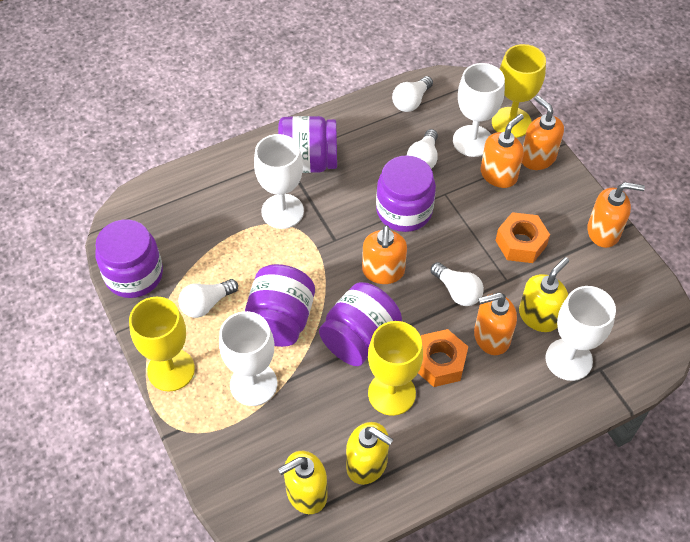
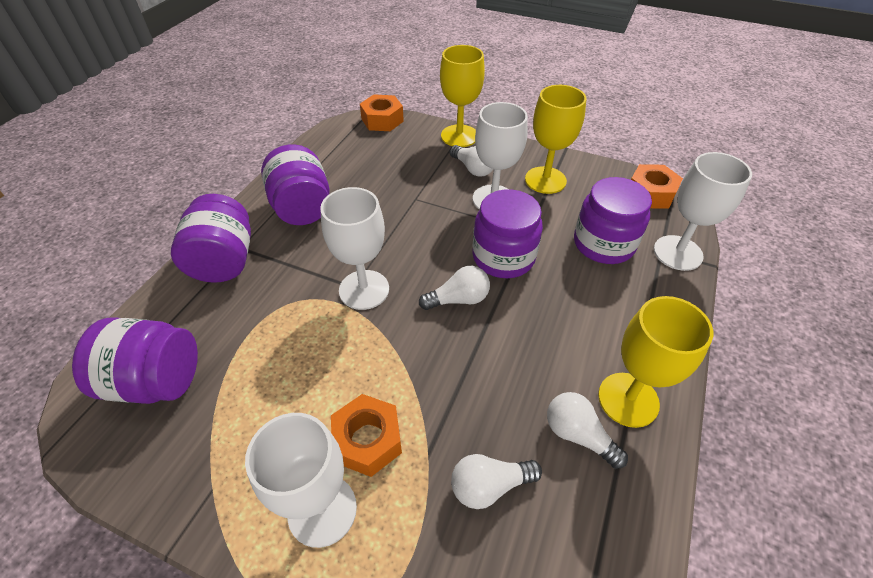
orange nut: [418,329,468,387] [495,212,550,263] = 2 -> [331,394,402,477] [360,94,404,131] [631,164,683,209] = 3
orange soap dispenser: [362,225,407,284] [474,292,517,355] [481,114,524,188] [522,95,564,170] [587,182,645,248] = 5 -> none = 0
yellow soap dispenser: [278,451,327,514] [346,422,394,485] [519,257,569,332] = 3 -> none = 0

